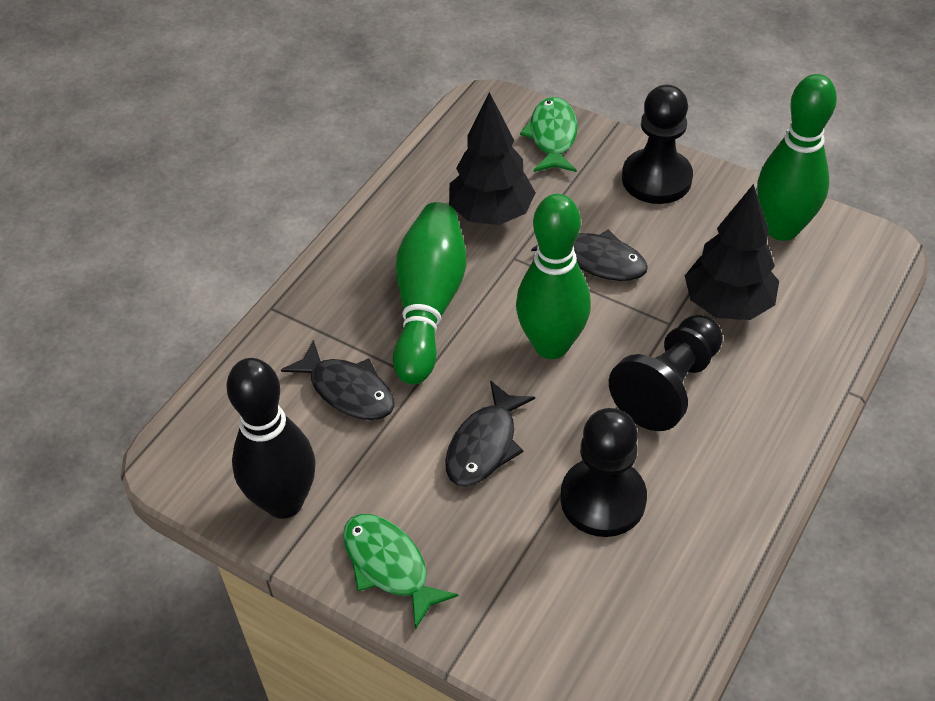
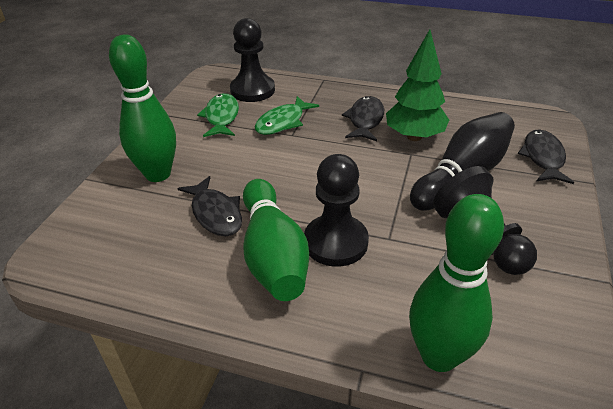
black tree: [449,92,536,225] [685,184,779,320] = 2 -> none = 0
green tree: none = 0 -> [386,29,449,141] = 1

